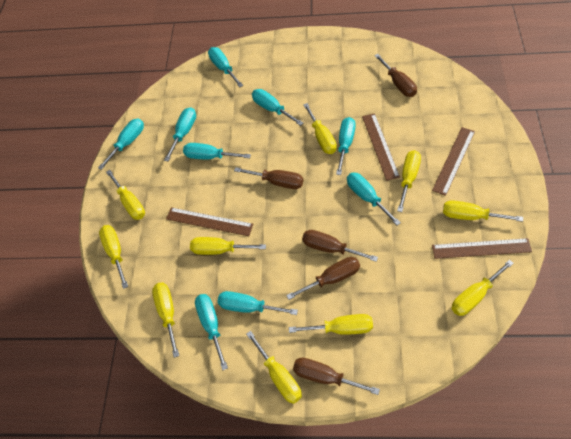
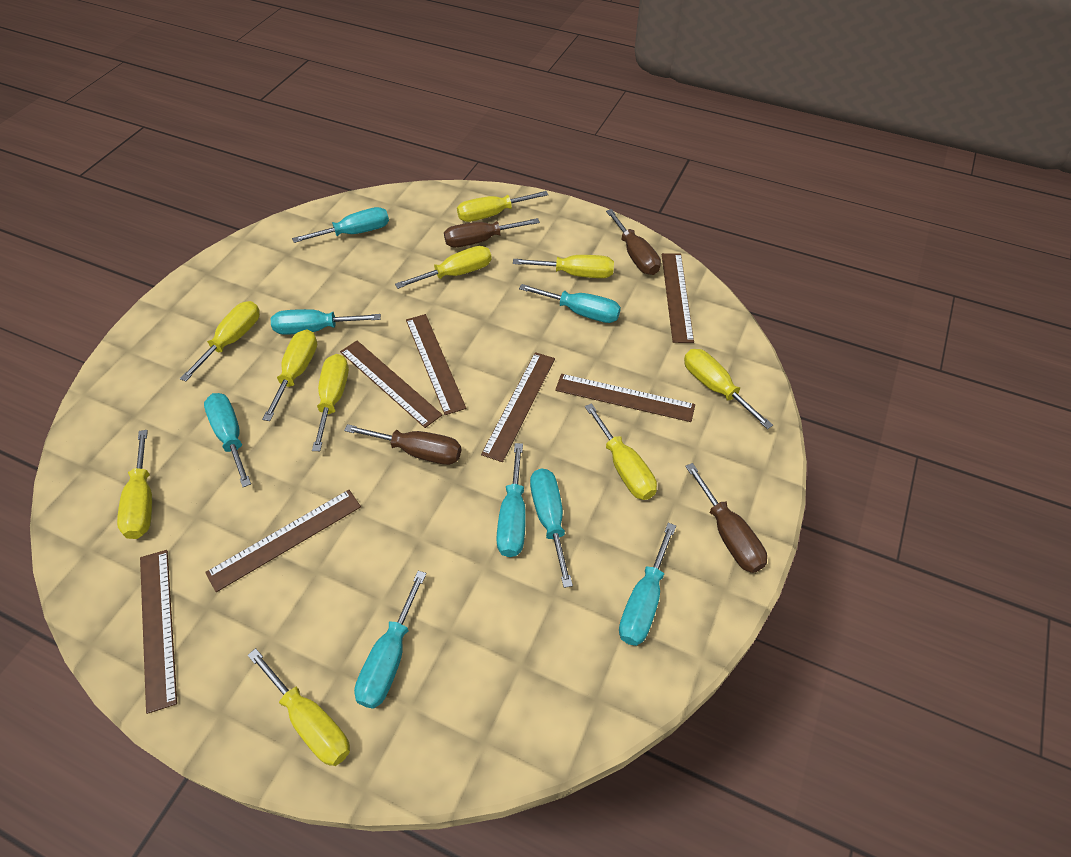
brown ruler: [166,207,253,236] [362,113,400,181] [432,127,475,196] [432,238,532,259] = 4 -> [140,550,177,714] [205,490,361,592] [340,341,442,428] [406,314,466,415] [481,352,555,462] [555,374,695,422] [662,253,694,343] = 7
brown screwdriver: [234,167,303,189] [286,257,360,300] [293,358,380,395] [302,230,378,262] [374,54,417,97] = 5 -> [344,424,461,465] [444,218,540,247] [606,209,661,275] [685,463,767,573] = 4
turquoise screwdriver: [98,118,144,170] [164,107,196,161] [183,143,251,160] [195,294,228,370] [208,47,243,87] [217,291,298,315] [252,89,303,126] [336,117,356,175] [347,172,401,225] = 9 -> [204,393,251,487] [271,309,381,335] [292,207,389,243] [354,571,426,709] [496,443,526,557] [519,284,621,323] [530,469,573,588] [619,523,676,646] = 8

